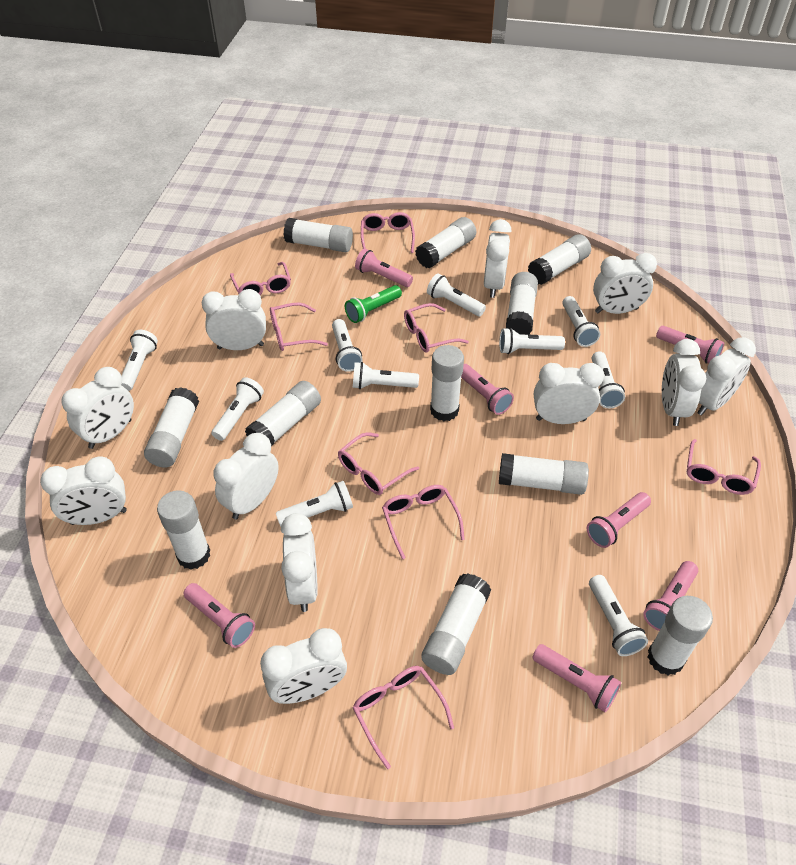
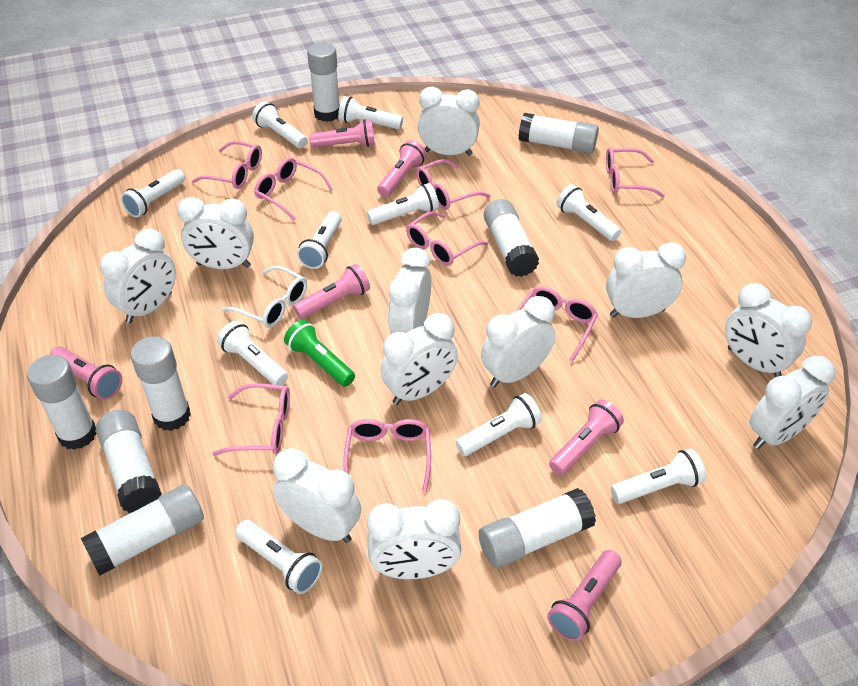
pink flashlight: [183,583,255,648] [355,248,413,287] [461,364,514,415] [532,644,621,713] [587,492,651,548] [643,561,698,631] [656,326,724,364] = 7 -> [50,346,122,400] [293,264,370,319] [309,119,375,148] [377,140,427,197] [547,550,622,641] [549,399,624,475] = 6
white glasses: none = 0 -> [222,266,307,328] = 1
white glue stick: [144,387,199,467] [157,490,210,570] [245,381,321,446] [283,218,353,252] [415,217,476,269] [421,573,491,675] [430,345,464,421] [499,453,589,495] [506,272,538,335] [528,234,591,285] [648,596,713,675] = 11 -> [27,355,97,450] [81,484,204,576] [96,410,162,513] [130,336,191,431] [307,43,340,122] [479,488,596,568] [484,199,539,277] [519,113,599,154] = 8

